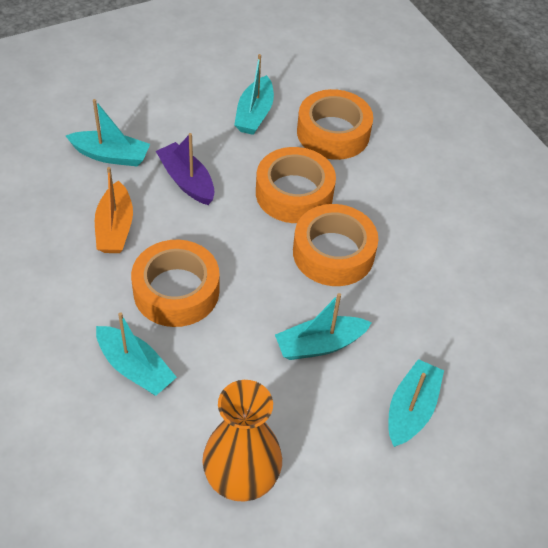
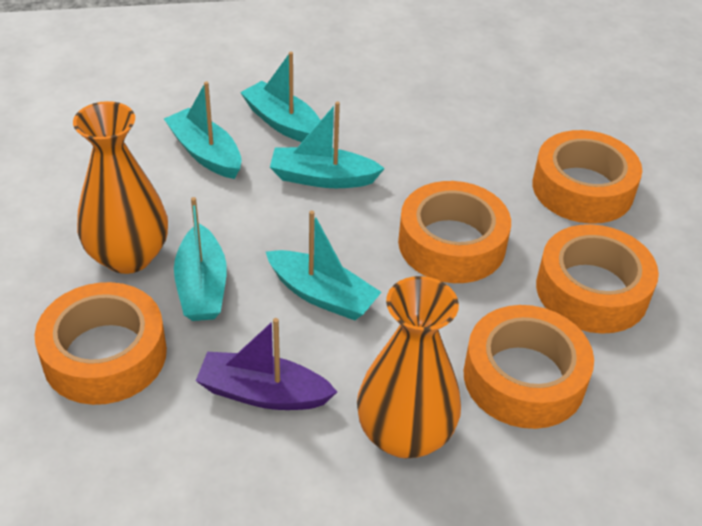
orange boat: [95,167,133,253] = 1 -> none = 0
orange tape: [131,240,220,327] [256,147,336,223] [293,204,379,286] [297,89,373,160] = 4 -> [35,282,167,405] [398,181,511,283] [464,305,594,429] [532,130,642,224] [536,224,659,334] = 5
orange vase: [202,380,282,501] = 1 -> [73,101,168,274] [357,276,461,458] = 2

